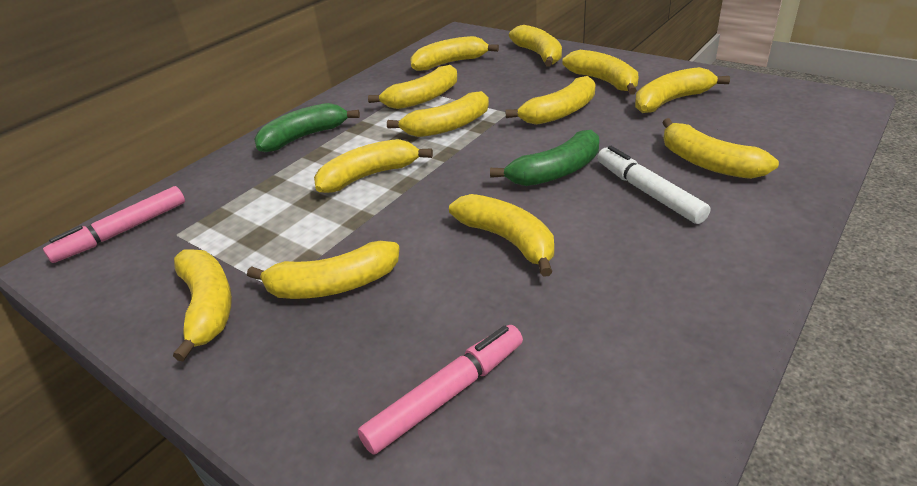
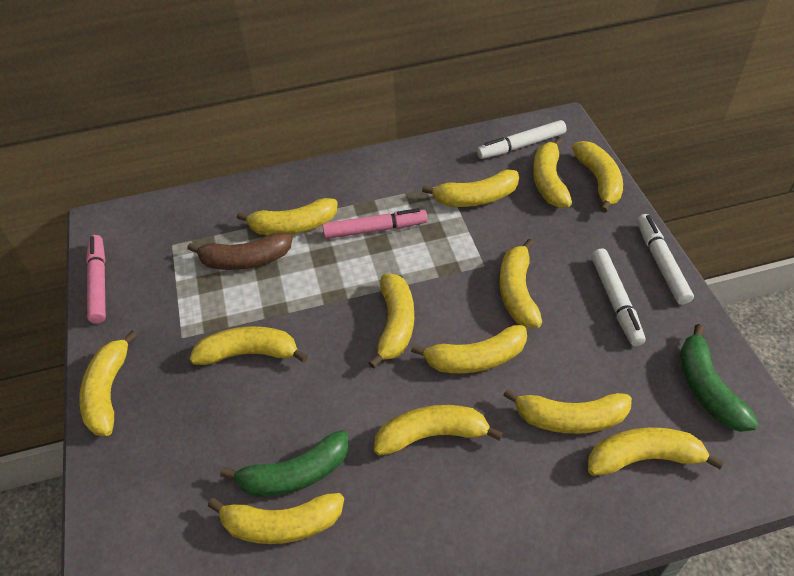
brown banana: none = 0 -> [187,232,293,270] = 1
white marker: [597,146,710,224] = 1 -> [477,120,567,159] [591,249,646,346] [637,214,694,305] = 3
yellow banana: [173,249,232,362] [247,241,399,299] [314,139,433,193] [368,65,457,109] [387,91,489,137] [410,36,499,71] [449,194,554,277] [505,76,596,125] [509,25,562,66] [562,50,638,95] [635,67,730,113] [662,118,779,179] = 12 -> [79,331,138,436] [190,326,308,365] [208,493,344,544] [237,198,338,235] [369,274,414,369] [374,405,503,456] [411,325,527,373] [422,169,519,207] [499,238,542,328] [503,389,632,434] [533,137,572,208] [572,141,623,213] [588,427,724,476] = 13

